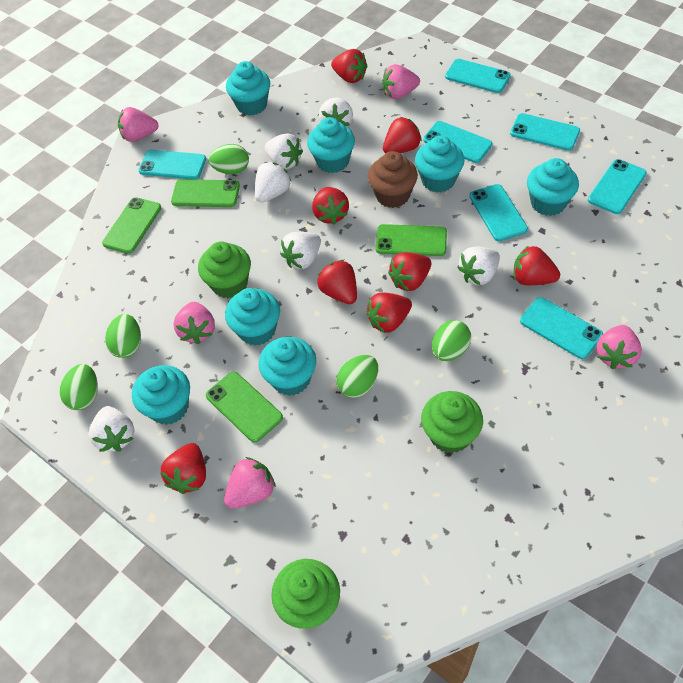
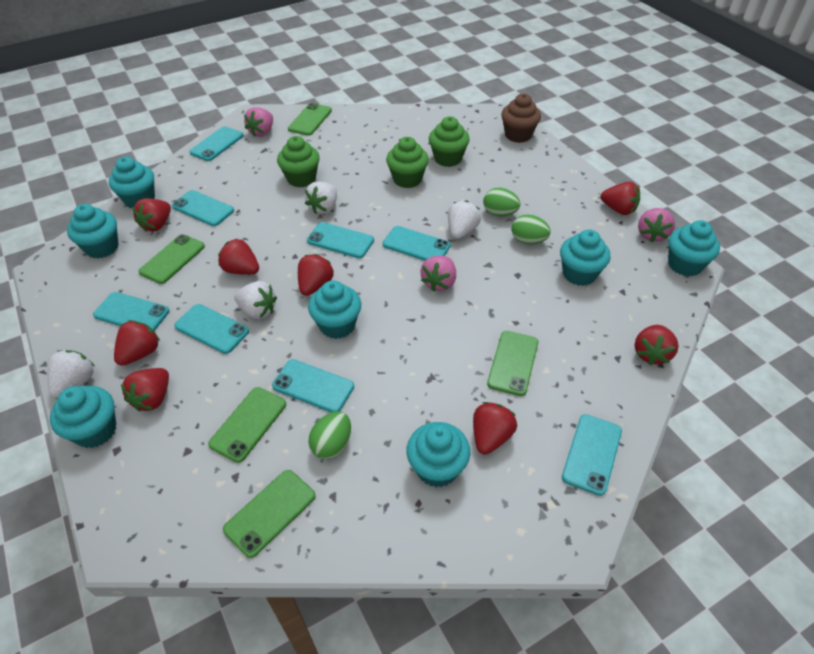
green egg: [60,364,98,410] [105,314,141,358] [209,144,249,174] [336,355,378,398] [432,320,471,361] = 5 -> [308,411,351,459] [483,188,520,216] [511,214,551,244] = 3
green phone: [102,197,161,254] [171,179,240,207] [206,371,283,442] [375,224,447,256] = 4 -> [139,234,205,284] [208,387,286,463] [223,470,316,558] [288,103,332,136] [487,331,538,396] = 5
pink strawberry: [118,107,159,142] [174,302,215,344] [224,457,276,509] [382,64,420,99] [596,325,642,369] = 5 -> [244,107,273,137] [421,255,456,292] [638,208,675,242] = 3
turquoise phone: [139,150,206,179] [423,121,492,163] [445,59,511,93] [469,184,528,241] [510,113,580,151] [520,297,603,359] [588,159,647,214] = 7 -> [93,292,170,331] [172,190,234,226] [174,304,249,354] [189,126,243,161] [272,359,354,413] [307,222,374,258] [383,226,451,261] [562,414,622,496] = 8
white strawberry: [89,406,134,452] [255,162,292,203] [265,133,303,169] [280,232,321,269] [319,97,353,127] [457,246,500,285] = 6 -> [48,350,95,398] [234,281,277,319] [305,181,337,214] [448,200,481,239] = 4

